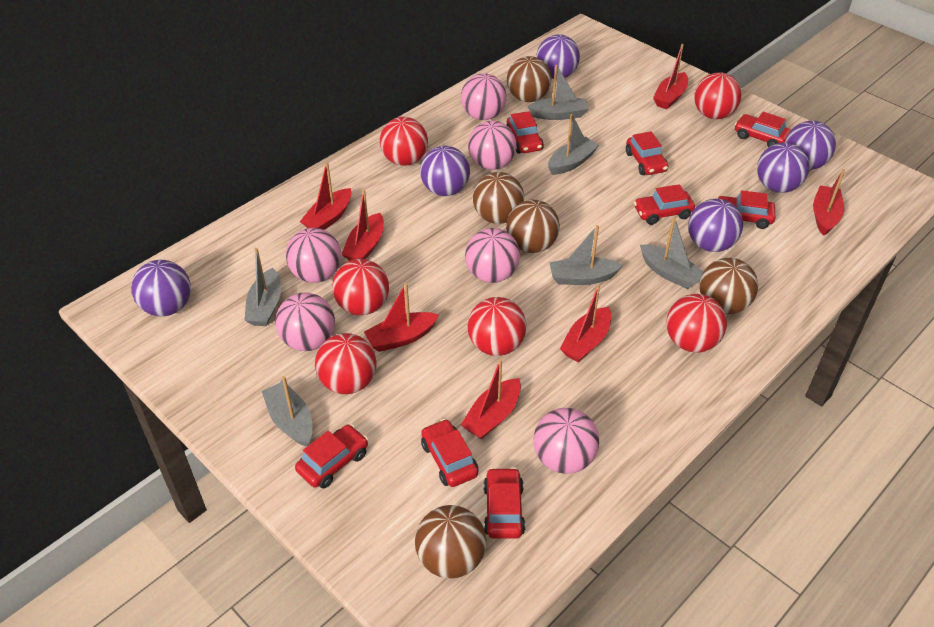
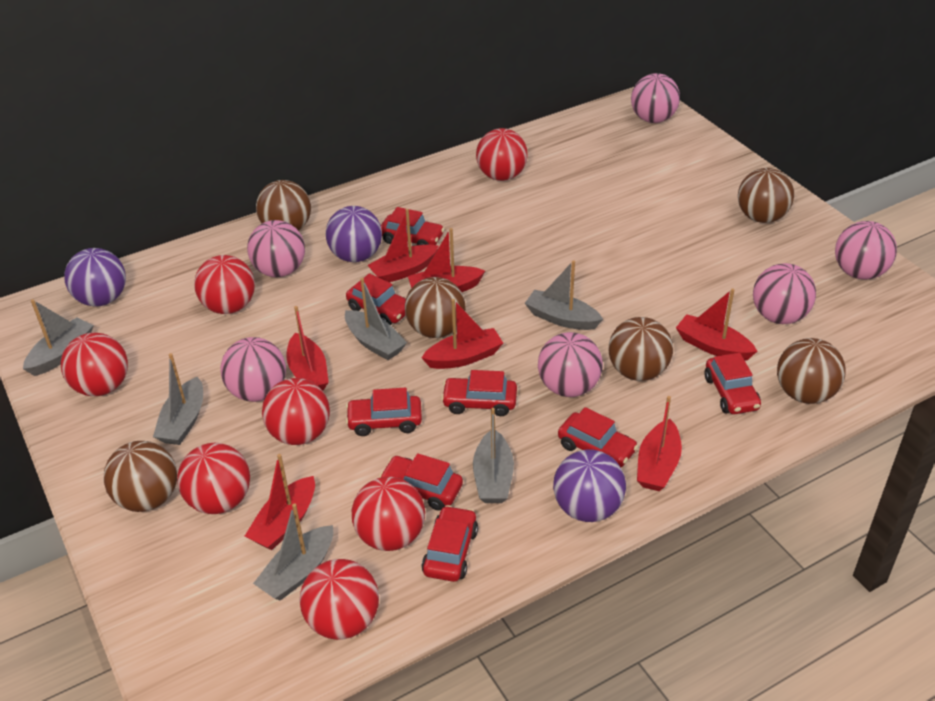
brown ball: [415,505,486,578] [473,172,524,224] [506,200,560,253] [507,56,551,102] [699,258,758,314] = 5 -> [104,441,177,512] [256,180,311,231] [405,277,466,338] [609,317,673,381] [738,168,794,223] [777,338,846,404] = 6
purple ball: [131,260,191,316] [420,146,470,196] [536,34,580,79] [688,199,743,252] [757,142,809,193] [785,121,836,170] = 6 -> [64,248,126,306] [326,206,382,262] [553,449,626,522] = 3
red ball: [315,333,376,394] [332,259,389,315] [380,117,428,166] [468,297,526,356] [666,294,727,352] [694,72,742,119] = 6 -> [61,332,128,396] [177,443,250,514] [194,255,255,314] [262,378,330,445] [300,559,379,640] [352,477,425,551] [476,128,528,181] = 7

